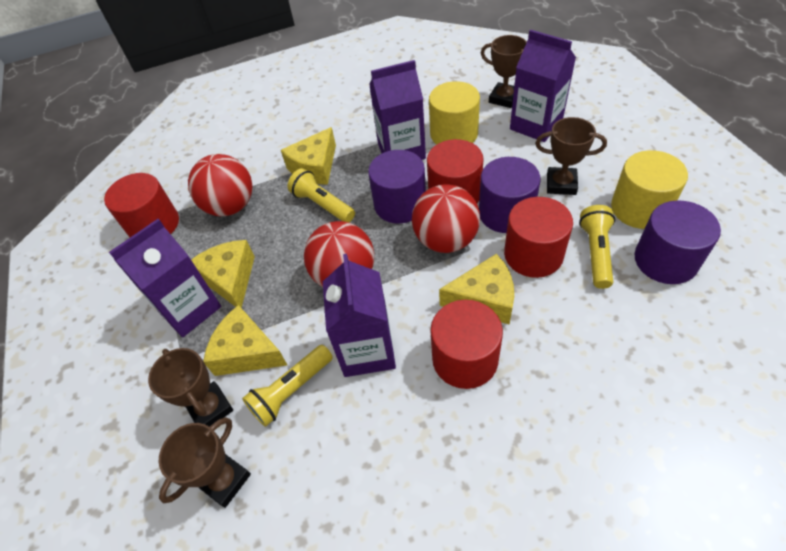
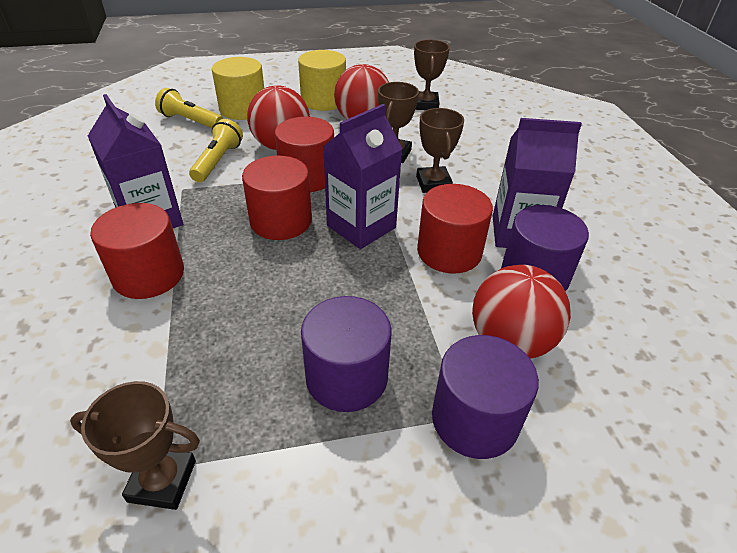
purple carton: [109,219,221,337] [323,254,396,377] [369,60,426,160] [510,30,576,142] = 4 -> [88,94,183,228] [323,104,403,249] [493,118,582,248] = 3
yellow cheese: [191,240,255,308] [203,305,287,376] [281,127,336,185] [439,254,514,325] = 4 -> none = 0
yellow flashlight: [242,345,333,427] [287,168,355,222] [579,205,615,289] = 3 -> [155,88,223,128] [189,119,243,182] = 2

